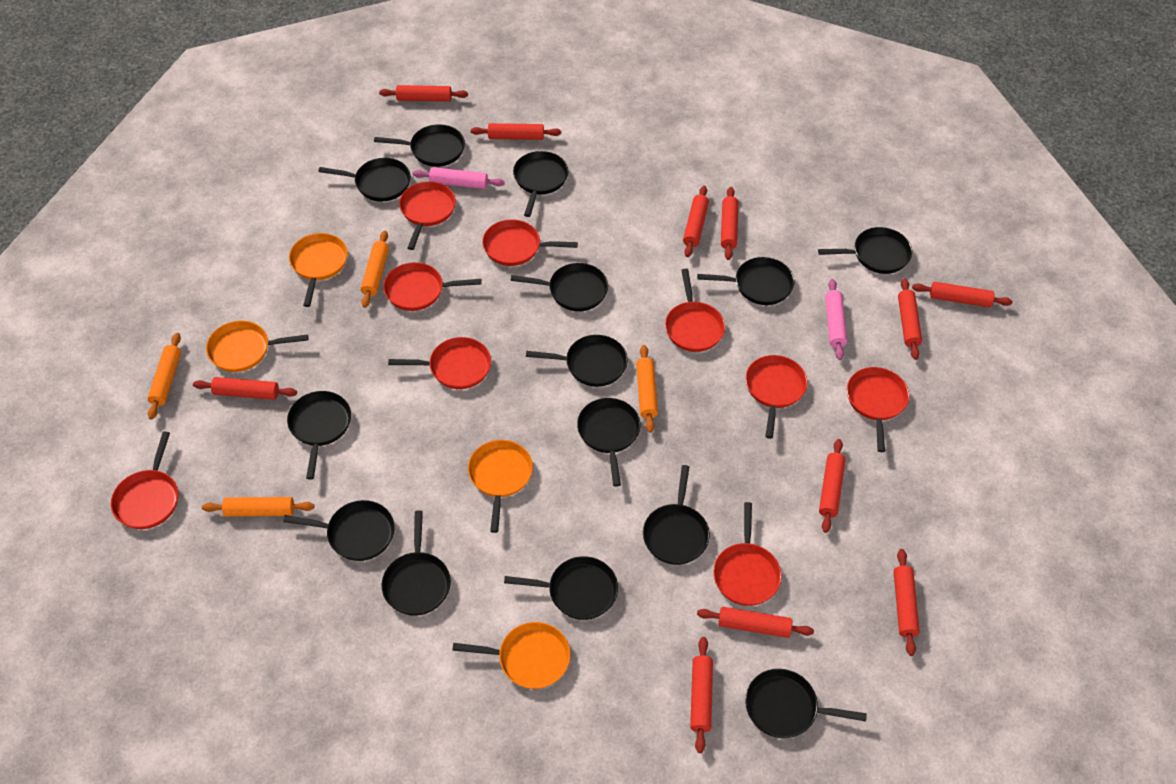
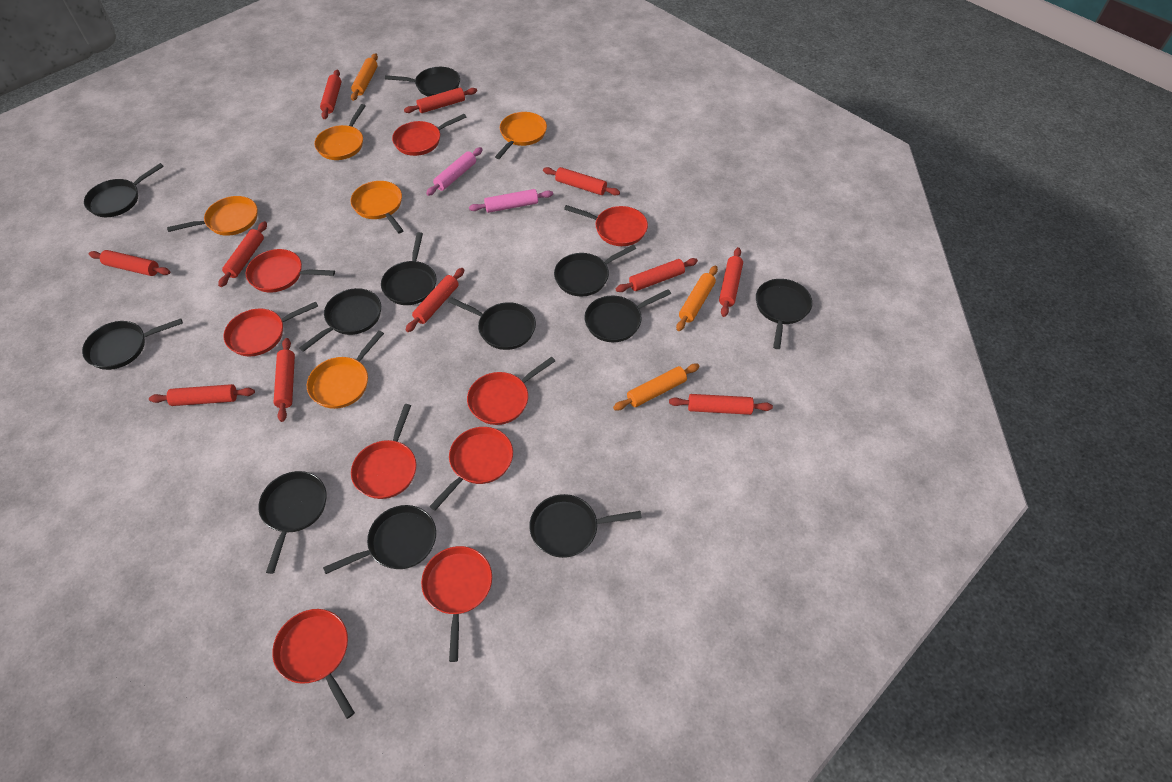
black pan: [283,500,395,561] [287,391,351,479] [318,158,411,201] [374,125,465,167] [382,511,451,616] [504,556,618,620] [511,263,608,311] [513,151,568,217] [526,335,628,387] [577,398,641,487] [643,465,710,565] [697,257,794,305] [745,669,867,738] [818,227,912,274] = 14 -> [82,318,183,370] [84,163,164,217] [258,471,327,574] [299,288,381,352] [323,505,436,574] [381,232,437,305] [385,67,460,97] [448,297,536,350] [529,494,642,558] [554,245,636,297] [584,289,671,342] [756,279,812,349] = 12
orange pan: [206,321,308,372] [289,233,348,307] [452,622,570,689] [468,440,533,533] = 4 -> [167,196,258,236] [307,330,384,409] [314,104,366,160] [351,181,404,233] [495,112,547,159] = 5
orange rolling pin: [147,333,181,420] [202,497,315,517] [361,231,389,308] [636,345,658,433] = 4 -> [351,53,378,101] [613,364,700,410] [676,265,718,331] = 3

